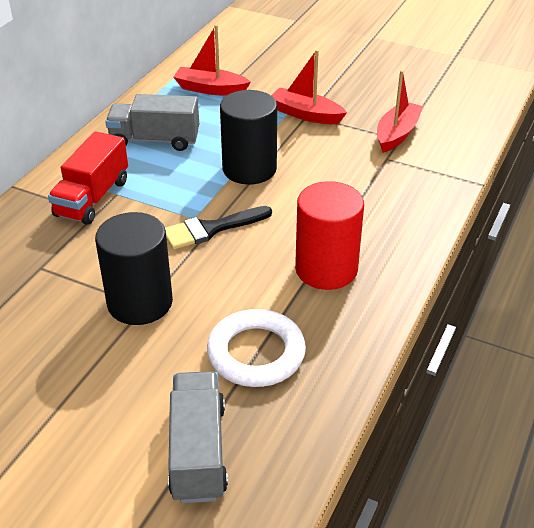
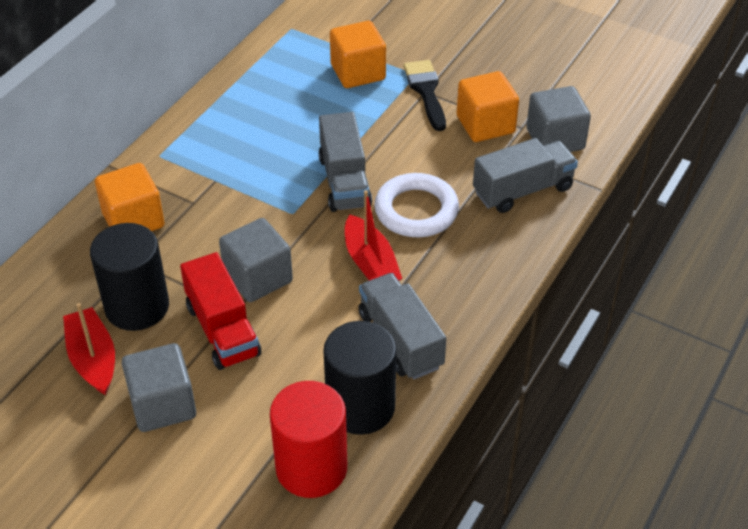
grey cube: none = 0 -> [122,343,196,432] [219,218,293,302] [526,86,591,152] = 3
grey truck: [105,94,199,151] [168,371,228,503] = 2 -> [319,112,372,212] [358,273,446,379] [473,138,578,213] = 3
orange cube: none = 0 -> [95,163,165,231] [330,21,386,88] [457,71,519,142] = 3
red boat: [173,25,251,96] [271,50,347,124] [377,70,423,153] = 3 -> [63,303,115,395] [345,190,402,281] = 2

